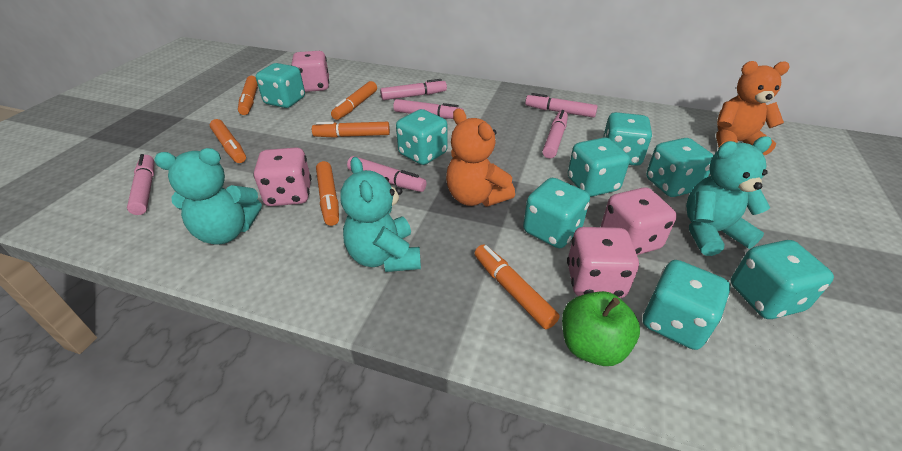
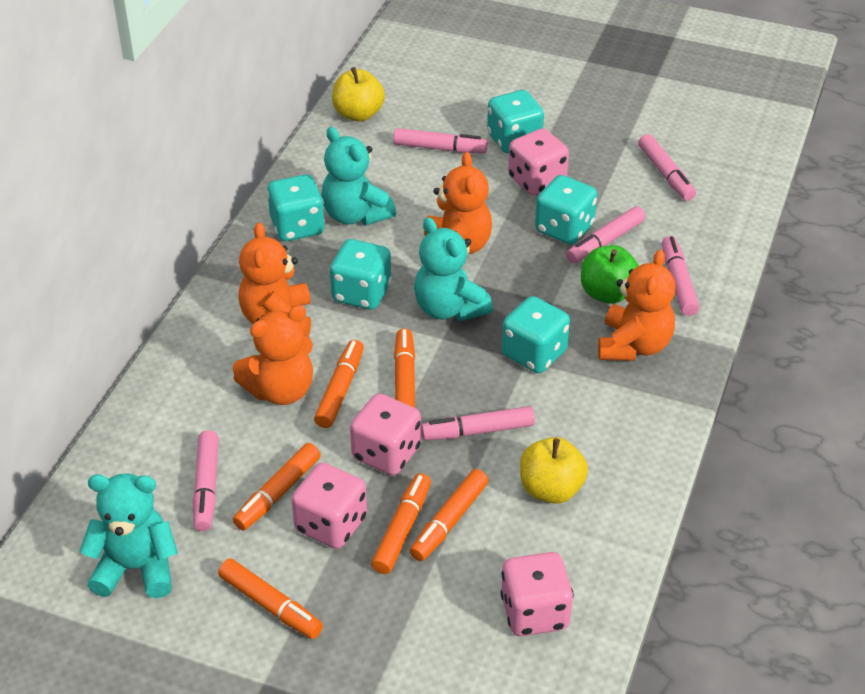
orange teddy bear: [446,108,515,207] [716,61,790,155] = 2 -> [233,305,313,405] [239,223,311,337] [424,152,492,254] [598,249,676,361] = 4
turquoise dice: [256,63,305,108] [396,109,448,165] [523,178,590,248] [568,137,630,197] [603,112,652,166] [643,260,730,350] [646,138,714,197] [731,240,834,319] = 8 -> [267,174,325,241] [330,239,392,310] [487,90,544,153] [502,296,570,373] [535,175,597,245] = 5
yellow apple: none = 0 -> [332,67,385,122] [520,437,588,504] = 2

